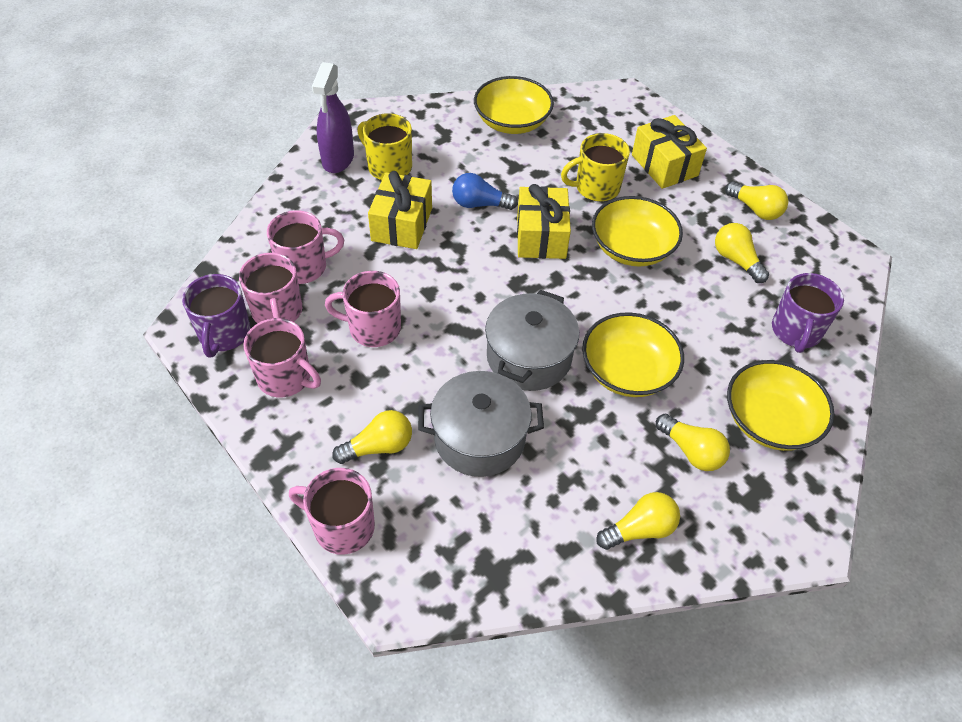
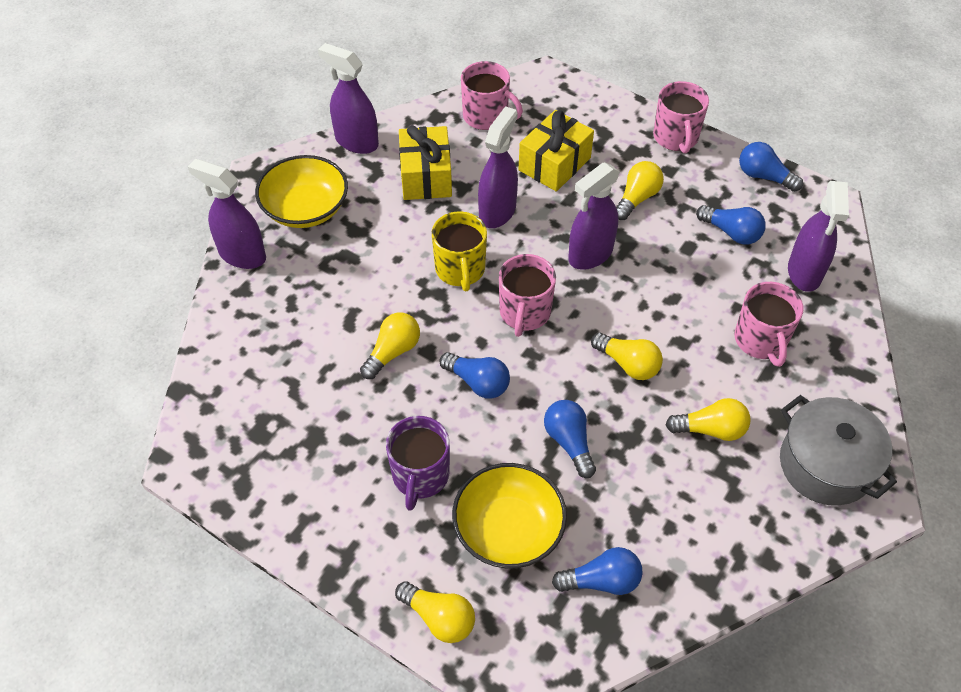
blue light bulb: [452,173,518,210] = 1 -> [440,352,510,399] [544,400,596,478] [552,547,643,595] [696,205,766,245] [739,142,803,192] = 5
grey pot: [418,371,544,477] [485,290,579,391] = 2 -> [780,395,897,506] = 1
pink mug: [239,253,302,323] [243,318,321,397] [267,210,344,284] [289,468,375,555] [325,271,401,347] = 5 -> [461,61,523,130] [499,254,556,337] [653,81,709,153] [734,282,803,367] = 4
purple mug: [182,274,251,357] [772,273,844,353] = 2 -> [386,416,450,511] = 1
purple spray bottle: [312,62,354,173] = 1 -> [188,159,266,269] [318,43,379,154] [478,106,518,228] [568,162,620,270] [788,181,849,292] = 5
yellow bowl: [474,76,554,134] [582,312,684,397] [592,196,683,267] [727,360,834,451] = 4 -> [255,155,348,228] [452,463,567,569] = 2
yellow gift: [368,171,432,249] [517,184,571,259] [632,115,707,189] = 3 -> [399,125,452,200] [518,110,594,192] = 2
yellow mug: [357,113,412,180] [561,133,630,202] = 2 -> [432,211,487,291] = 1

